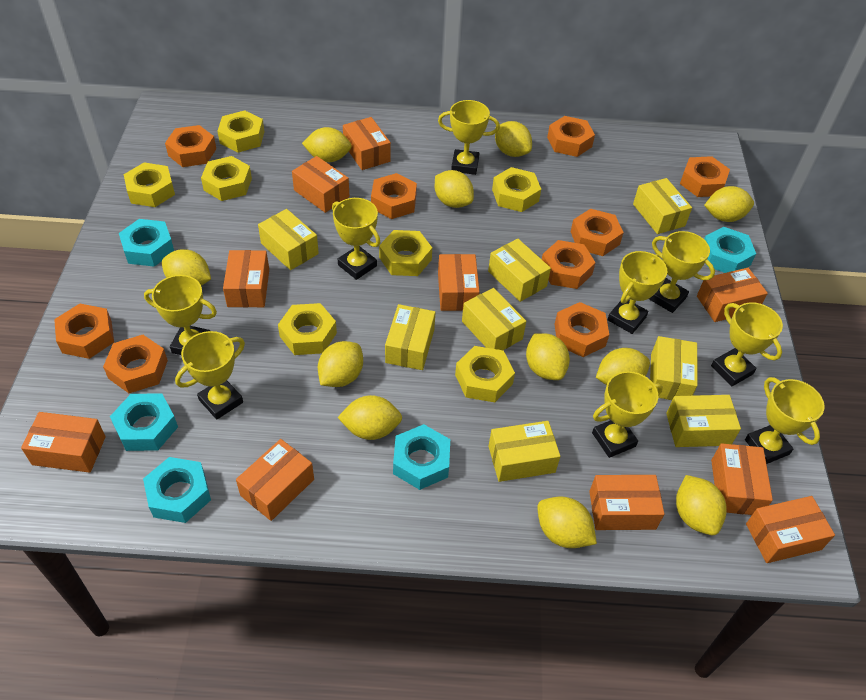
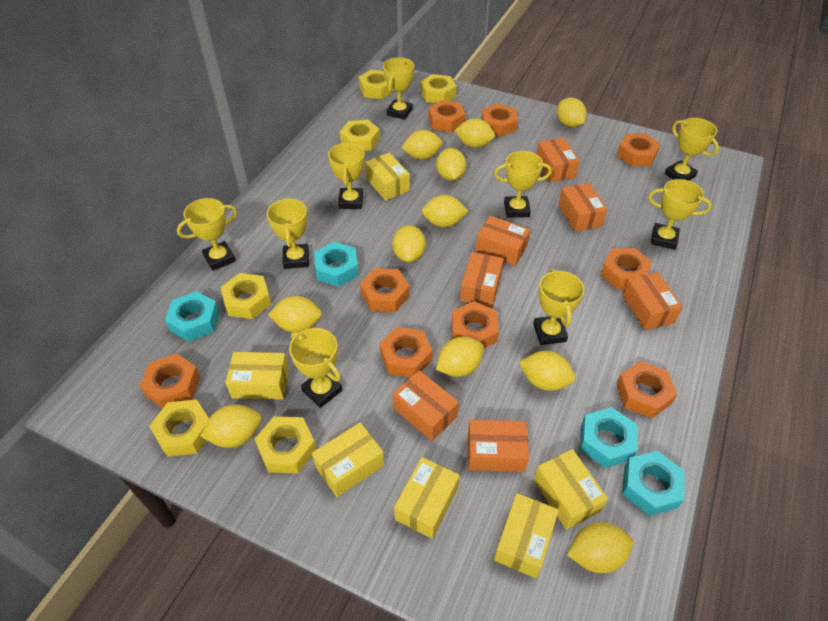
orange box: [21,412,106,473] [223,250,269,307] [236,439,314,521] [292,156,350,213] [343,117,391,170] [438,254,480,311] [589,475,665,530] [697,268,768,322] [711,443,773,515] [746,496,835,563] = 10 -> [393,370,459,441] [460,252,504,308] [468,420,529,472] [476,215,530,266] [536,138,580,182] [558,183,607,232] [622,272,683,330] = 7
turquoise nut: [110,393,178,451] [119,219,174,267] [143,457,211,523] [393,424,450,490] [704,227,756,273] = 5 -> [165,291,220,342] [314,242,359,287] [580,407,637,468] [622,451,685,516] = 4
yellow box: [258,209,319,270] [385,304,435,370] [462,288,526,350] [488,239,551,302] [489,421,560,482] [633,178,692,234] [650,336,698,400] [666,395,741,447] = 8 -> [225,352,289,400] [312,422,384,497] [365,153,410,200] [394,457,460,539] [494,493,559,578] [534,449,608,530] = 6
yellow nut: [124,163,175,207] [201,156,252,201] [218,110,264,153] [278,303,337,355] [379,230,432,276] [455,346,515,402] [492,167,541,212] = 7 -> [149,399,209,457] [220,273,271,319] [255,417,317,473] [340,120,380,151] [359,70,392,99] [420,74,456,103] = 6

